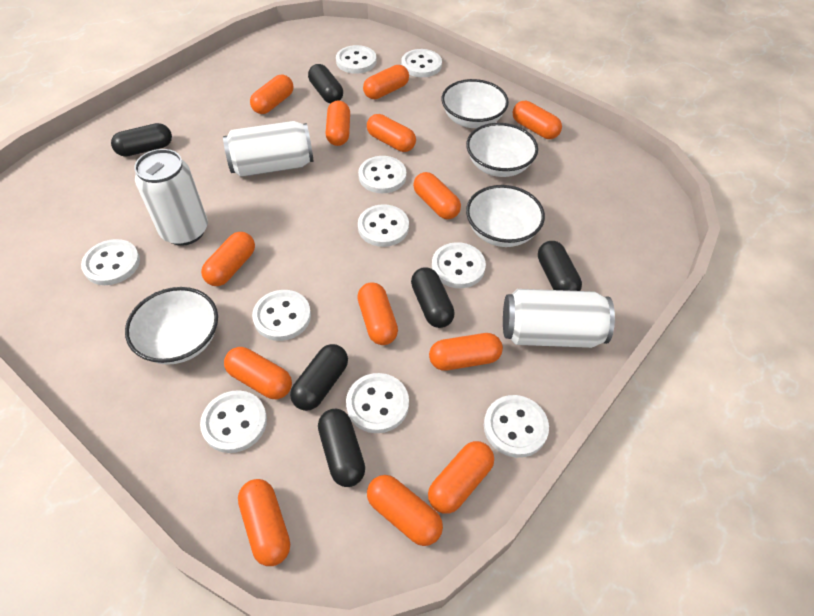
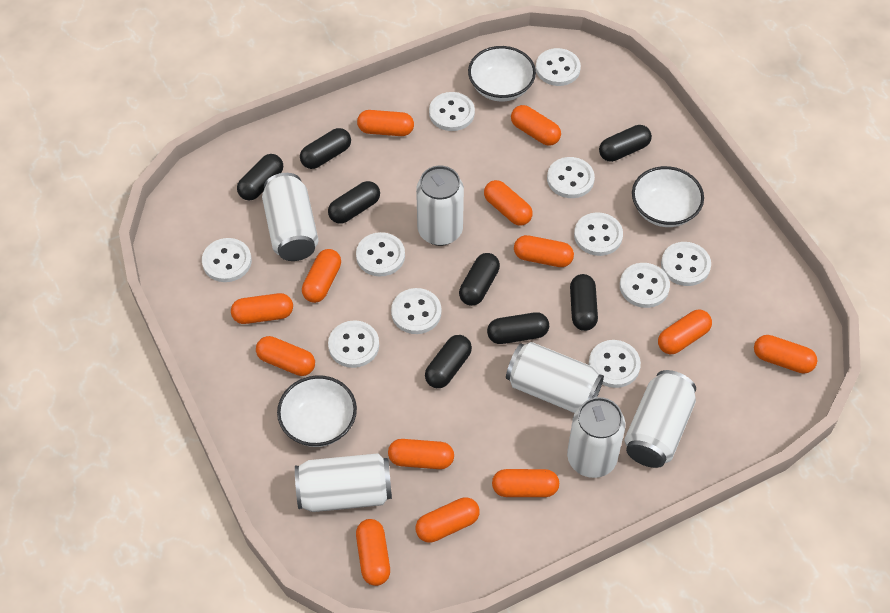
black capsule: [111,123,172,157] [290,344,348,411] [308,64,343,103] [318,409,365,487] [411,267,455,328] [538,241,582,291] = 6 -> [237,154,283,200] [300,128,351,169] [328,181,380,224] [425,335,472,388] [459,253,500,306] [487,312,549,344] [570,274,598,331] [599,125,652,162] = 8
white bowl: [125,287,218,365] [441,79,509,128] [466,123,538,177] [466,185,545,247] = 4 -> [277,375,357,447] [468,46,536,102] [632,166,704,227] = 3
white button: [81,239,140,285] [200,390,267,453] [252,290,311,341] [336,45,376,74] [346,373,409,433] [358,156,406,193] [358,204,409,247] [401,49,442,77] [432,242,486,288] [484,395,549,458] = 10 -> [202,238,252,282] [328,320,379,368] [356,232,405,277] [391,288,441,334] [429,92,475,131] [536,48,581,86] [547,157,595,198] [574,212,623,256] [589,340,641,388] [620,263,670,308] [661,242,711,286] = 11
white can: [134,149,208,246] [223,121,313,177] [503,289,615,348] = 3 -> [262,173,319,261] [295,453,392,512] [416,166,464,246] [506,342,604,413] [567,397,625,478] [624,370,696,468] = 6

